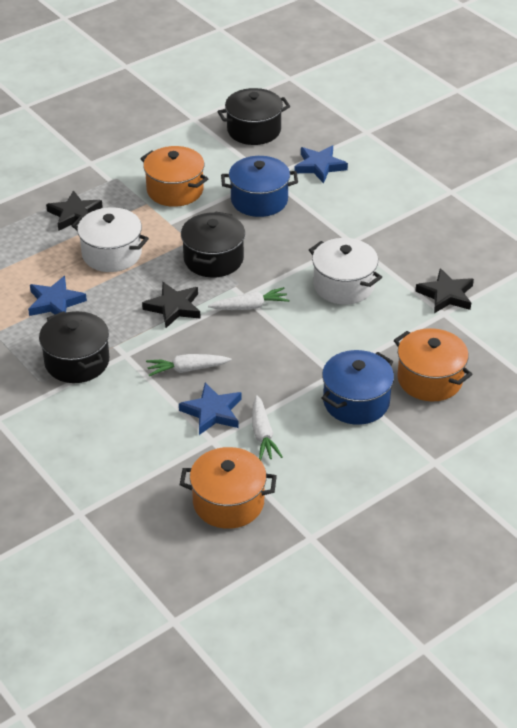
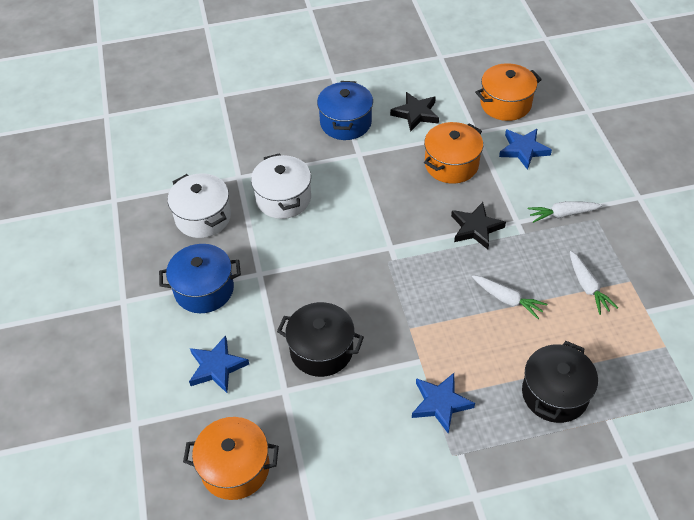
black pot: [39,311,109,383] [181,211,245,278] [217,88,290,145] = 3 -> [277,302,364,377] [522,341,598,423] = 2
black star: [46,190,103,231] [142,282,201,328] [415,268,474,313] = 3 -> [390,92,439,132] [451,202,506,249] = 2

